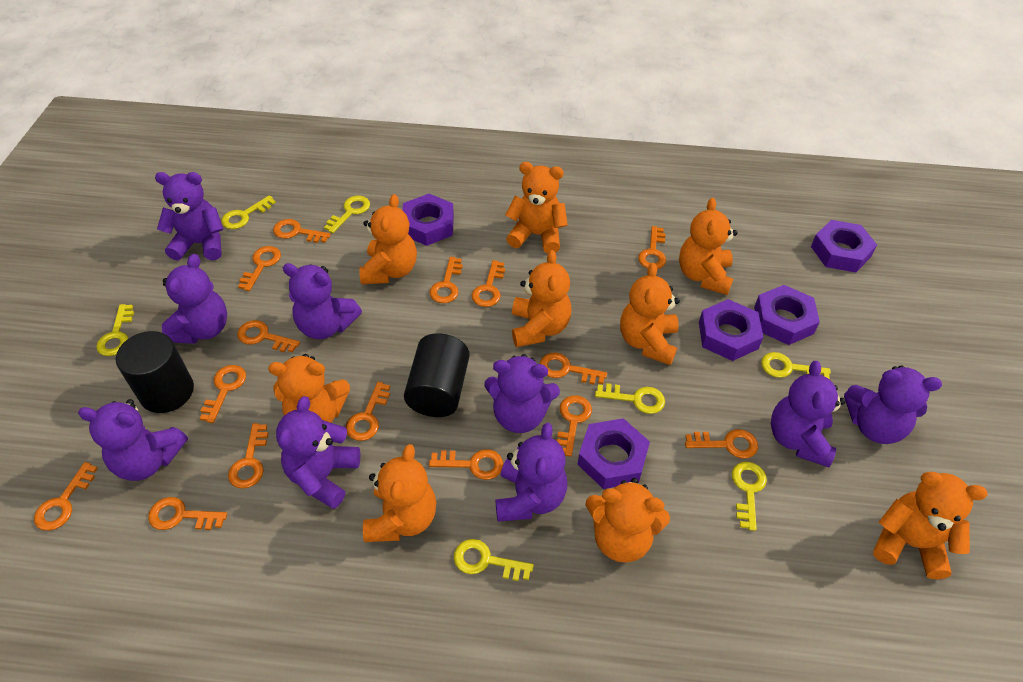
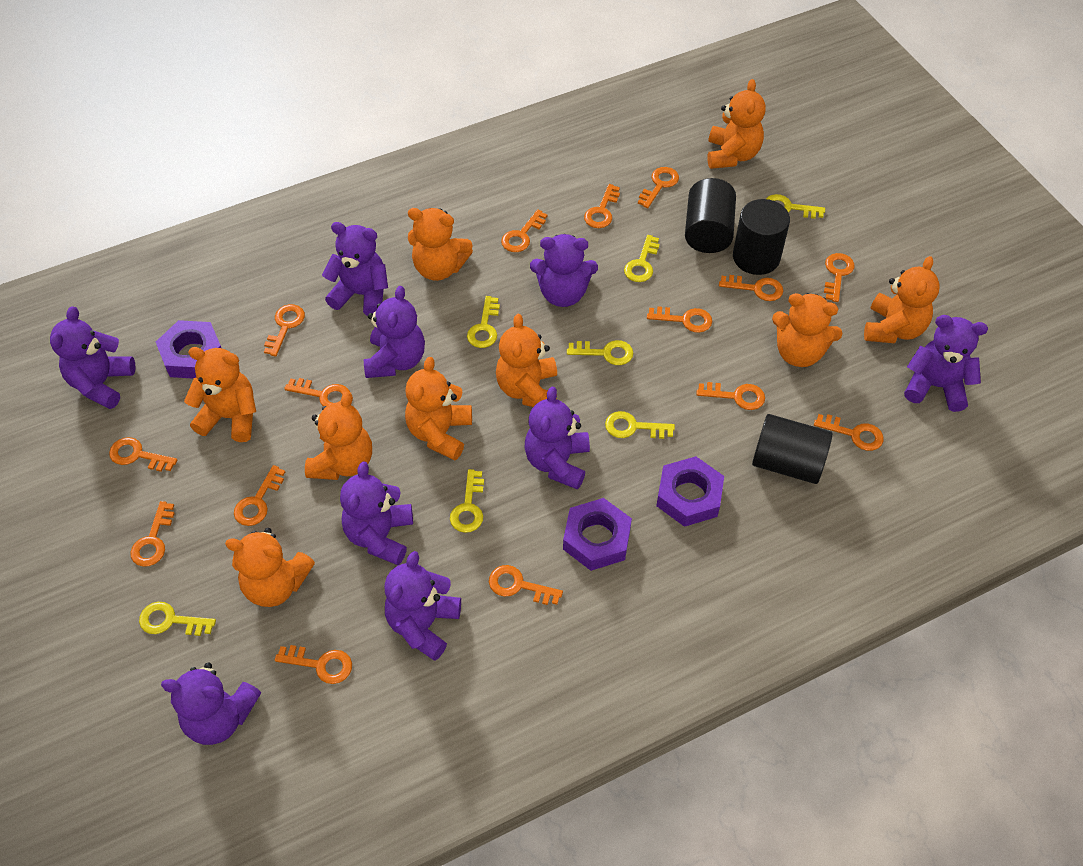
black cylinder: [116,331,194,413] [404,333,470,417] = 2 -> [685,178,736,253] [733,199,790,275] [752,414,833,484] = 3
purple nut: [402,194,454,246] [578,418,650,489] [699,299,763,361] [754,285,820,345] [811,220,877,272] = 5 -> [156,320,221,379] [563,498,632,571] [656,456,724,527] = 3

